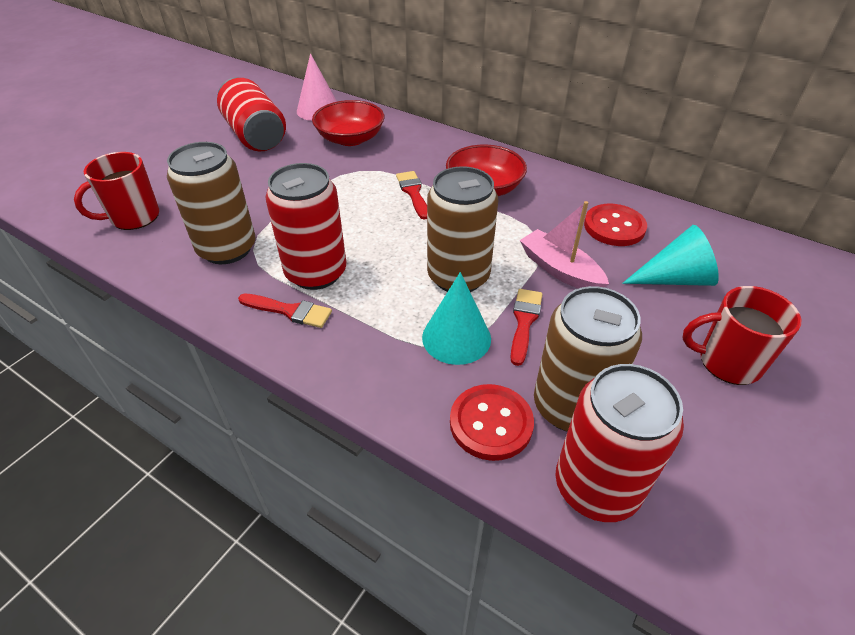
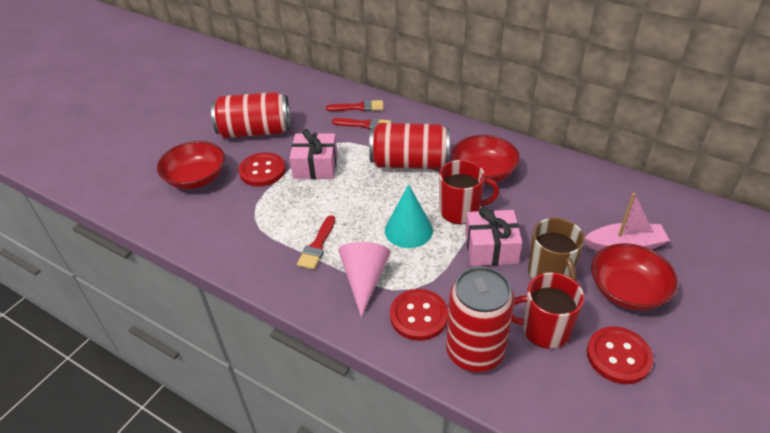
brown can: [167,142,256,264] [427,166,498,292] [534,286,642,432] = 3 -> none = 0
brown mug: none = 0 -> [528,218,585,281] = 1
pink gift: none = 0 -> [289,129,337,179] [465,207,522,266] = 2
red bowl: [312,100,384,146] [446,145,527,196] = 2 -> [157,141,225,189] [451,135,520,182] [591,243,678,310] = 3
red button: [450,384,534,461] [584,204,647,246] = 2 -> [239,152,285,187] [390,289,448,341] [587,326,653,384] = 3
turquoise cone: [422,272,491,365] [622,225,719,286] = 2 -> [385,184,433,248] = 1

